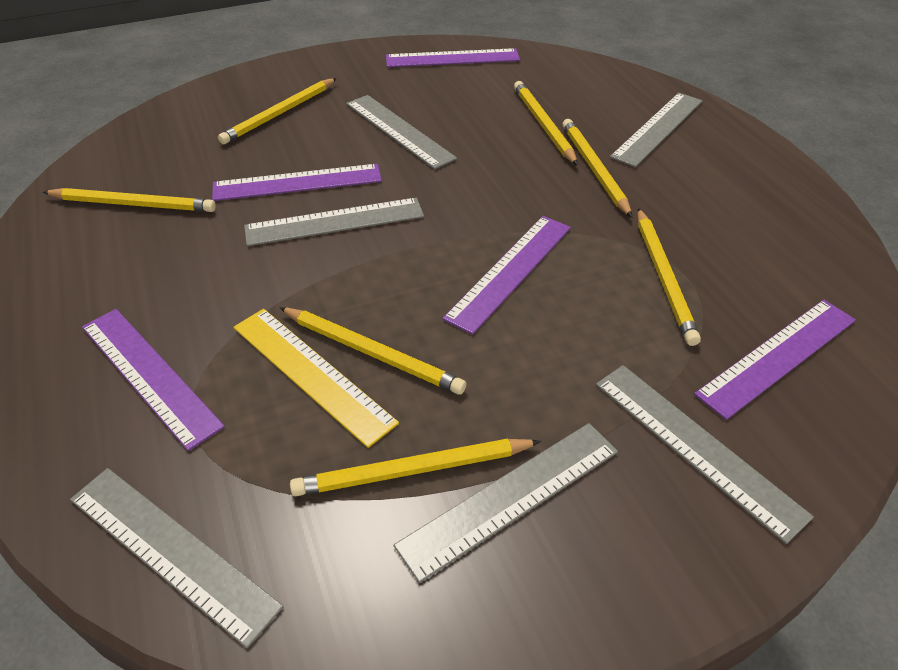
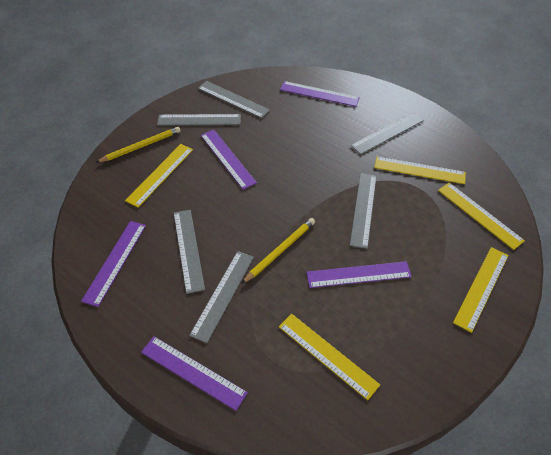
yellow pencil: [43,188,216,212] [218,78,337,144] [279,307,467,394] [290,439,541,496] [514,81,578,165] [562,119,633,218] [637,208,701,346] = 7 -> [96,127,180,163] [242,218,315,284] = 2
yellow ruler: [233,309,399,448] = 1 -> [125,144,193,208] [279,314,380,400] [374,156,466,184] [438,183,525,250] [453,247,509,333] = 5

